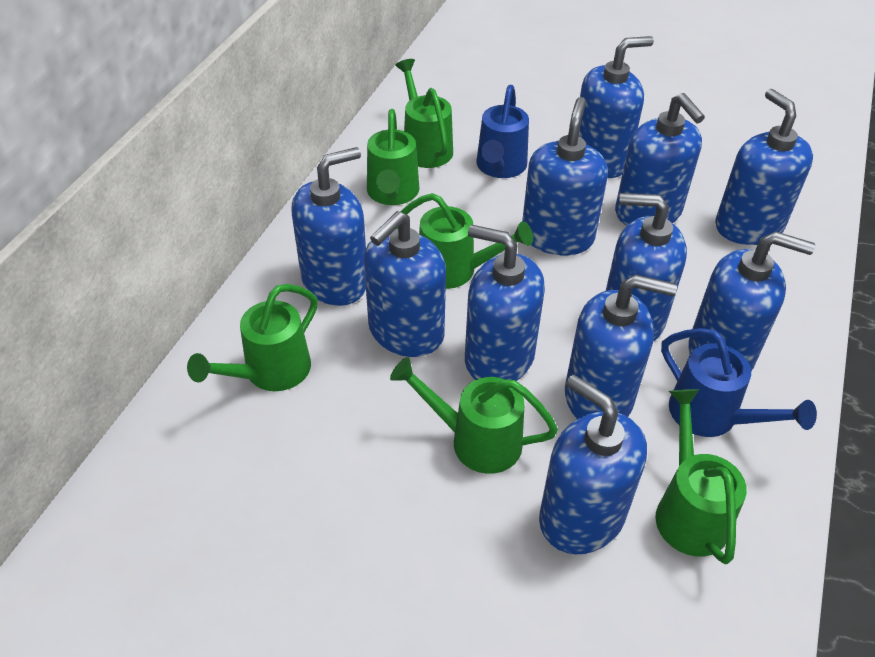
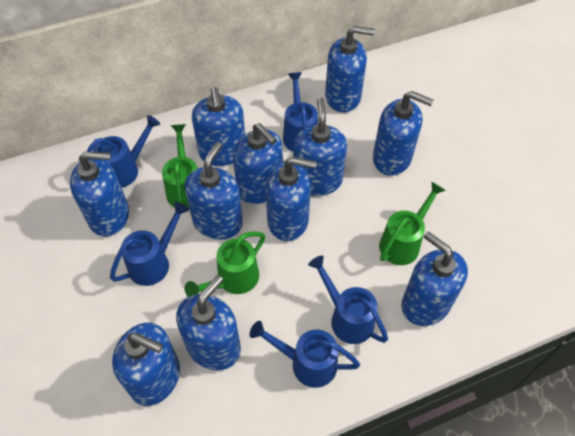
blue watering can: [476,85,529,178] [661,328,817,437] = 2 -> [86,115,160,188] [110,202,189,286] [250,321,360,388] [283,72,318,152] [308,255,388,344] = 5
green watering can: [187,284,318,391] [367,109,420,205] [390,357,558,474] [395,59,453,168] [396,193,533,289] [655,389,747,564] = 6 -> [162,124,197,208] [184,232,265,297] [379,182,446,265] = 3

